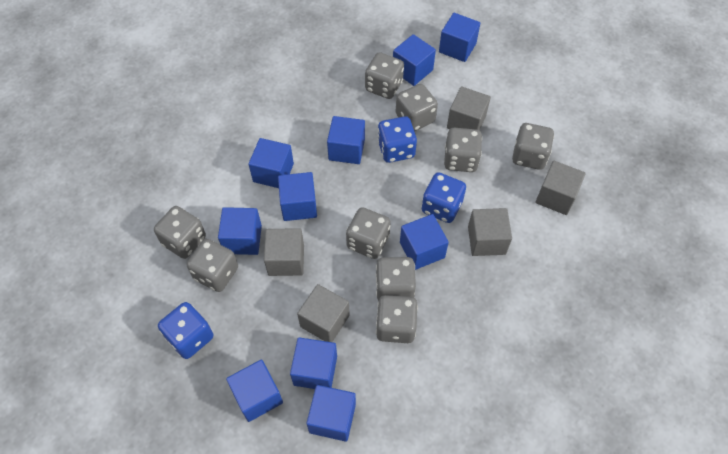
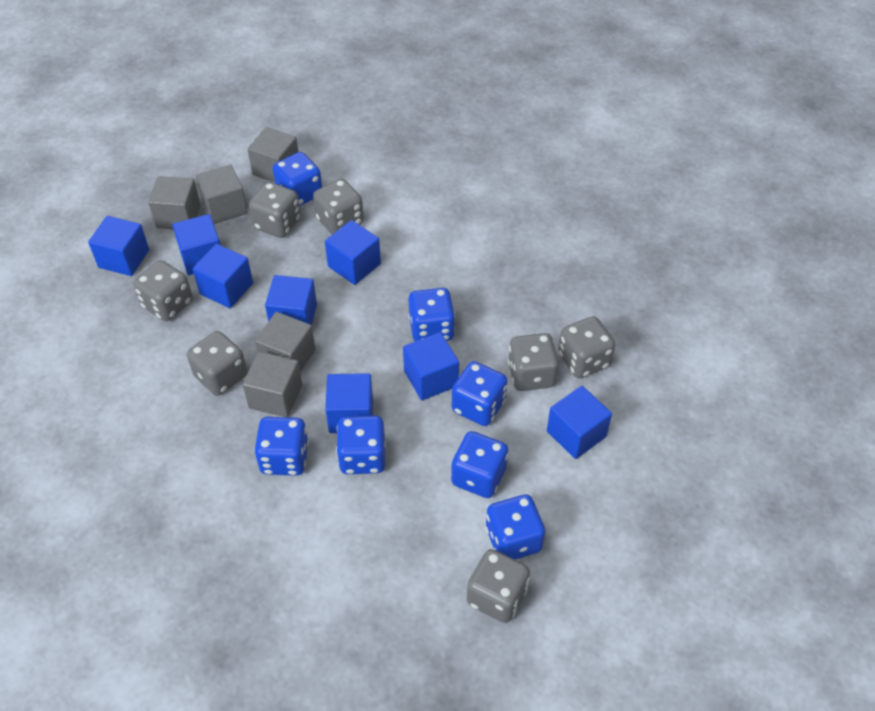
blue cube: [218,207,262,255] [226,359,283,422] [248,138,294,188] [278,172,317,221] [290,337,337,389] [306,385,356,442] [327,116,365,164] [393,34,436,86] [400,214,449,270] [439,13,480,62] = 10 -> [88,216,149,276] [172,214,220,275] [193,244,253,308] [265,275,317,325] [325,220,381,285] [325,373,373,433] [403,332,459,400] [547,386,612,459] = 8
blue dice: [158,302,213,359] [377,116,417,163] [422,172,466,223] = 3 -> [254,417,309,476] [273,152,322,206] [336,415,386,474] [408,288,455,341] [451,431,508,498] [452,361,508,426] [486,494,545,560] = 7
grey dice: [154,206,206,259] [187,239,238,292] [346,207,391,259] [365,52,404,99] [376,257,416,301] [376,295,418,343] [395,84,438,131] [444,128,482,172] [512,123,554,170] = 9 -> [133,260,193,321] [187,331,247,396] [249,182,301,238] [313,179,364,235] [467,549,530,623] [508,333,559,391] [558,316,615,378] = 7

